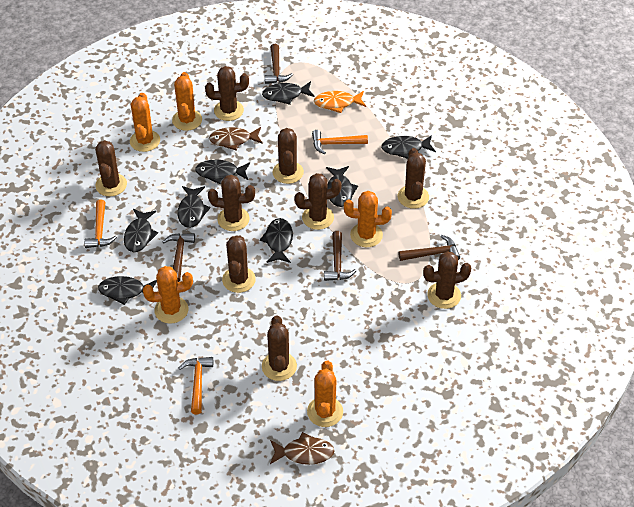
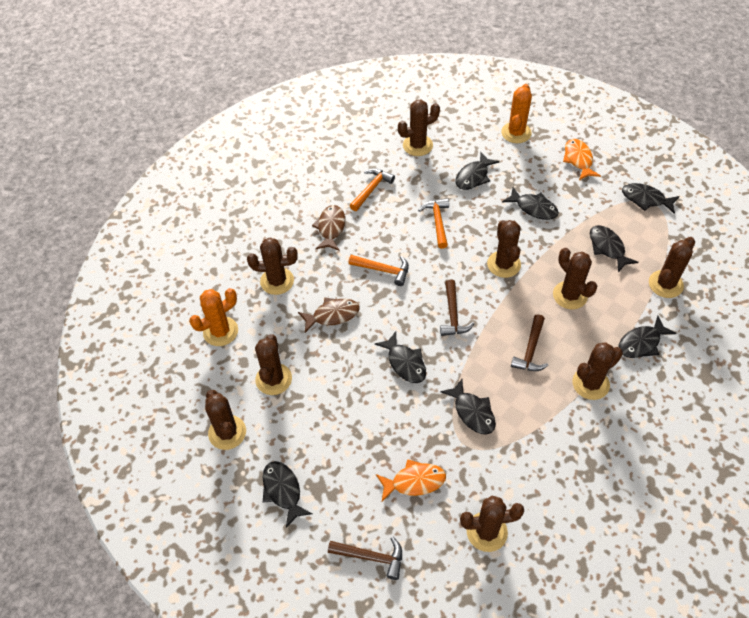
brown hammer: [162,233,195,282] [265,44,293,84] [324,231,356,281] [399,235,460,261] = 4 -> [328,537,402,580] [440,280,475,336] [511,314,548,371] = 3
orange cactus: [130,93,160,152] [143,266,193,324] [172,72,202,131] [307,361,343,427] [344,191,392,247] = 5 -> [189,288,238,346] [501,84,532,143] = 2
orange fish: [314,91,366,113] = 1 -> [376,459,446,501] [563,139,601,180] = 2

